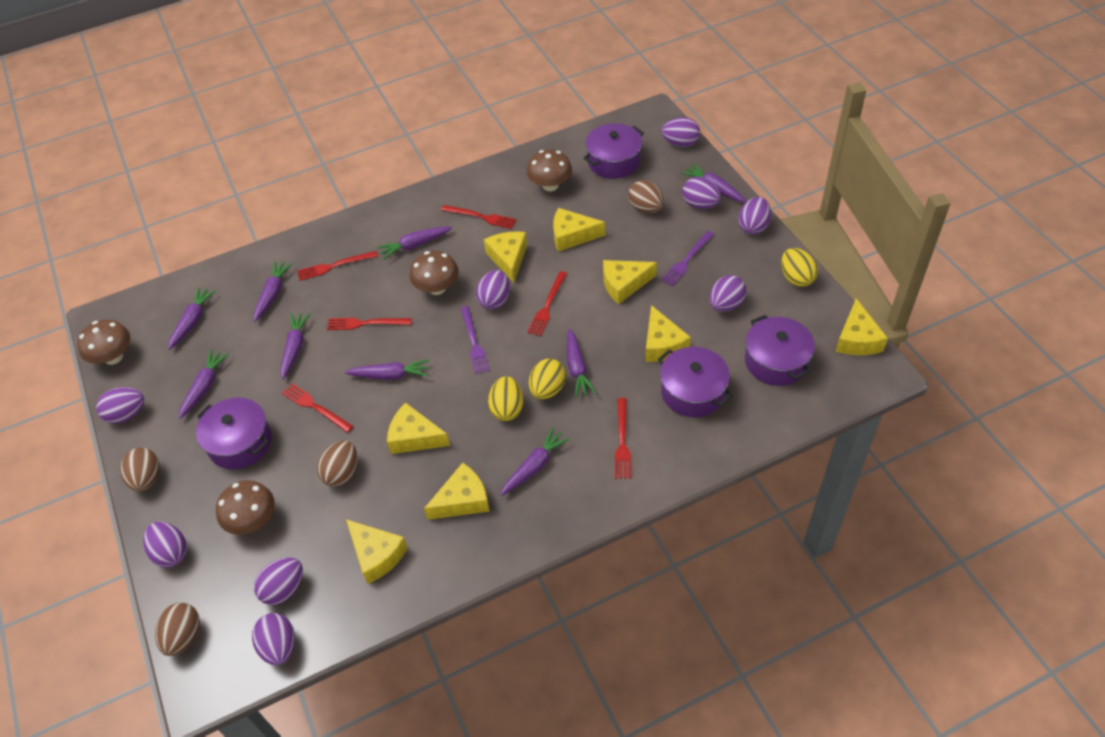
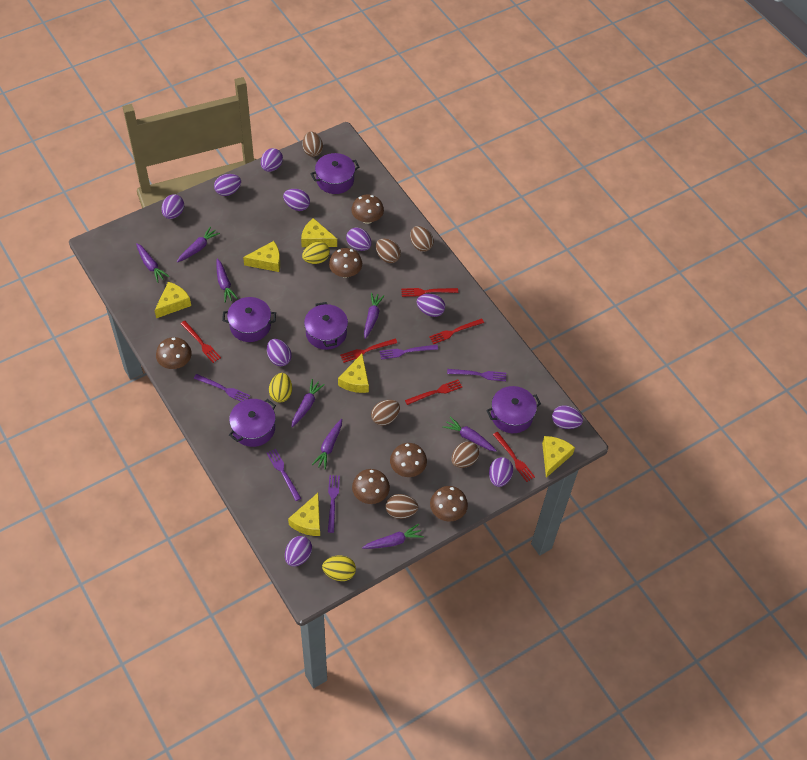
brown egg: [120,447,160,492] [155,603,200,656] [317,441,357,487] [628,180,664,213] = 4 -> [302,131,323,157] [371,400,400,426] [376,239,401,263] [386,494,418,519] [410,226,434,252] [451,441,479,468] = 6
brown mushroom: [77,320,130,365] [216,480,275,535] [410,251,459,295] [527,149,572,191] = 4 -> [156,337,192,369] [329,248,362,278] [351,195,384,224] [352,469,390,504] [390,443,427,477] [430,486,468,522] = 6
purple carrot: [168,287,216,350] [179,349,229,419] [254,261,293,322] [280,313,310,379] [344,359,430,380] [377,226,452,260] [500,427,570,496] [567,328,596,398] [681,163,747,202] = 9 -> [136,243,169,283] [177,226,220,262] [216,258,238,303] [291,379,325,427] [312,419,342,470] [362,524,424,549] [364,293,384,339] [443,417,497,451] = 8
purple egg: [96,387,144,423] [143,521,187,568] [252,613,295,665] [254,557,303,605] [476,270,510,310] [661,117,700,147] [682,177,721,209] [709,275,747,312] [738,197,771,234] = 9 -> [161,194,184,219] [214,174,241,196] [261,148,283,172] [267,339,292,366] [283,189,310,211] [285,536,312,567] [346,228,372,251] [417,294,445,317] [489,457,513,487] [552,405,583,429] = 10
purple fork: [460,306,490,374] [661,231,714,286] = 2 -> [194,374,250,402] [267,449,301,501] [328,475,340,533] [379,345,438,360] [447,369,506,381] = 5
purple pot: [196,397,272,469] [584,123,644,179] [658,347,733,417] [745,315,815,386] = 4 -> [222,297,276,342] [229,399,276,447] [304,302,348,350] [311,153,360,194] [486,386,541,433] = 5
yellow cheese: [346,519,408,584] [387,403,450,454] [424,463,490,520] [484,232,527,283] [553,208,605,251] [603,260,657,304] [645,305,691,362] [836,298,888,355] = 8 -> [154,282,191,318] [243,241,280,272] [288,493,320,536] [301,218,337,247] [338,354,369,393] [542,436,575,478] = 6

